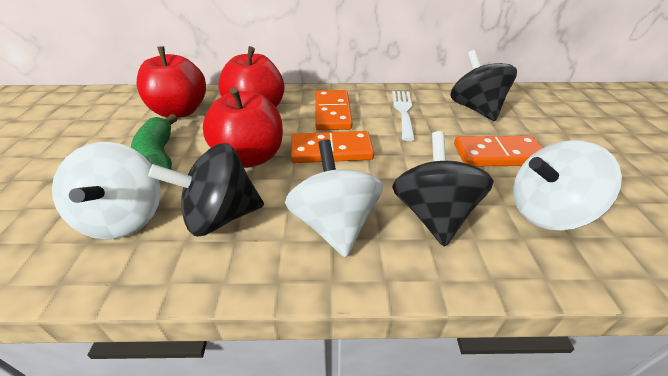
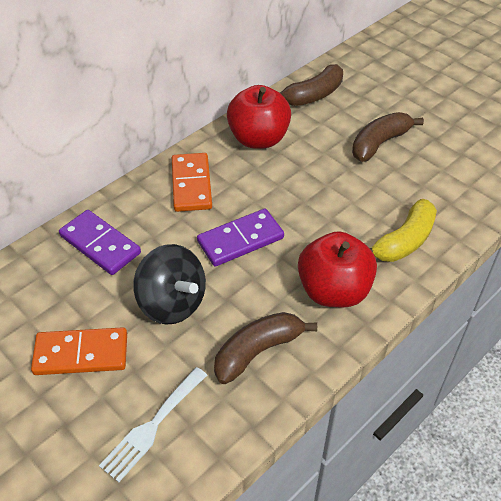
black spinning top: [148,143,264,236] [392,131,494,247] [450,50,517,121] = 3 -> [133,244,206,325] = 1
brown banana: none = 0 -> [214,312,317,384] [279,64,343,106] [352,112,424,162] = 3
green banana: [131,114,177,170] = 1 -> none = 0
orange domino: [291,131,374,163] [315,90,352,130] [454,136,542,166] = 3 -> [31,327,127,375] [172,153,212,212] = 2
purple domino: none = 0 -> [59,210,141,275] [197,209,284,266] = 2
red apple: [137,46,206,118] [203,87,283,168] [218,46,285,107] = 3 -> [227,85,291,149] [298,231,377,308] = 2
white spinning top: [52,142,161,240] [285,139,383,258] [513,140,622,230] = 3 -> none = 0
yellow banana: none = 0 -> [370,199,437,262] = 1

